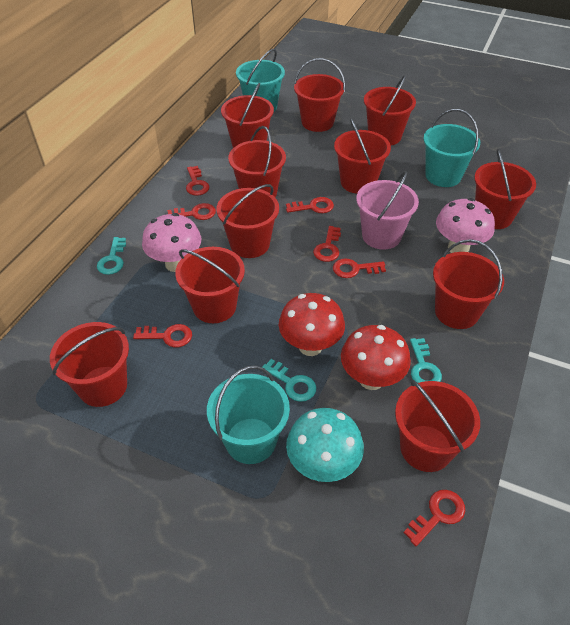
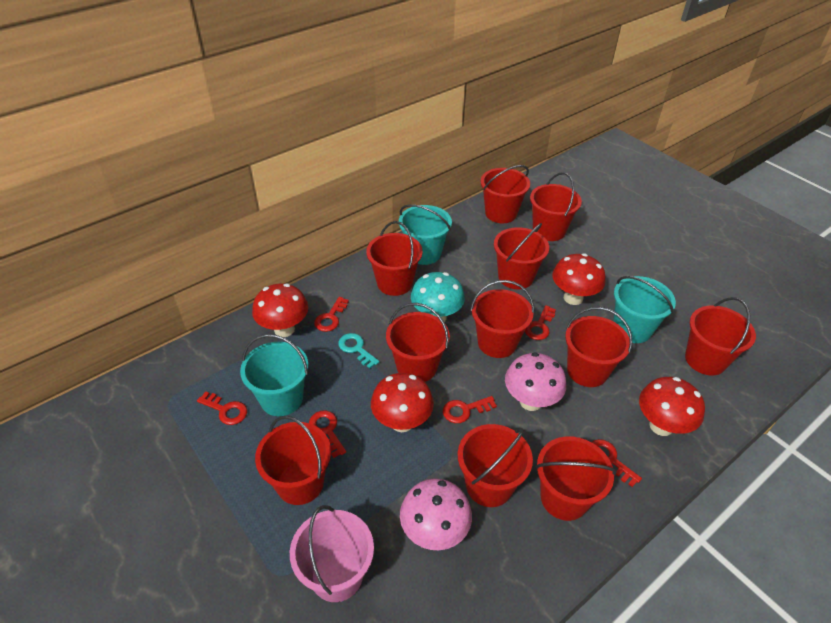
red key: [133,324,192,347] [167,203,216,220] [186,166,209,196] [286,197,334,213] [313,226,341,262] [333,258,386,278] [404,490,465,546] = 7 -> [197,392,247,425] [309,410,346,458] [314,297,349,332] [443,396,497,423] [525,305,556,340] [592,439,642,487] = 6
red mushroom: [279,293,345,356] [341,325,411,390] = 2 -> [252,284,308,337] [371,373,434,432] [552,253,606,305] [639,377,705,436] = 4
turquoise key: [97,237,126,275] [262,359,316,402] [410,338,442,383] = 3 -> [338,333,379,368] = 1

